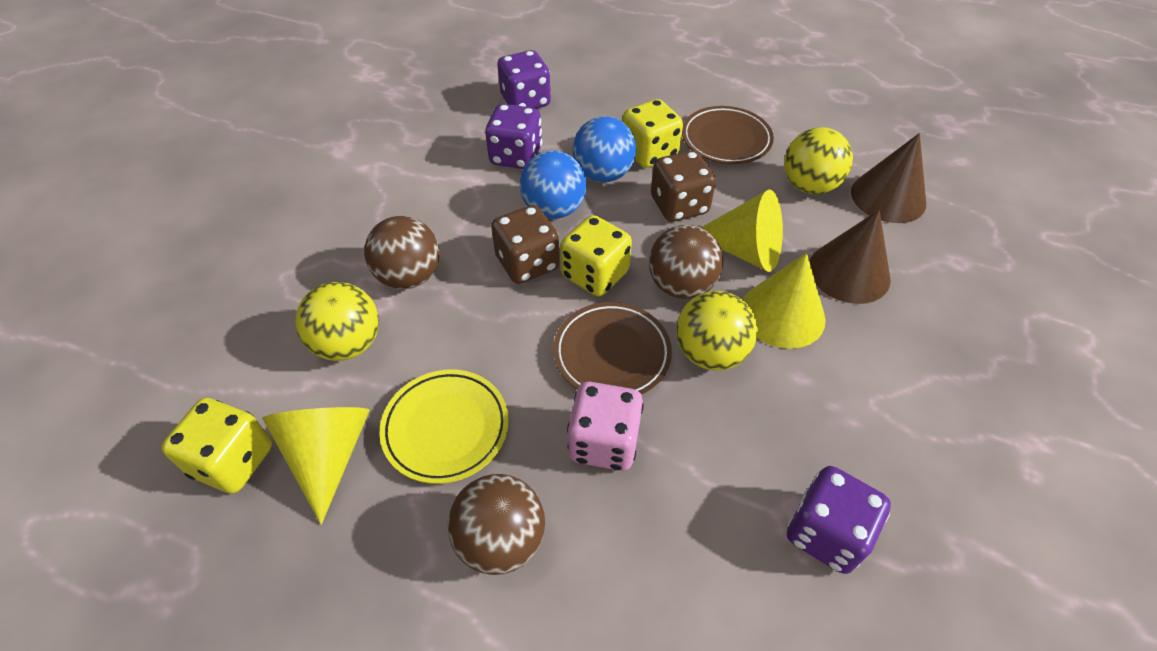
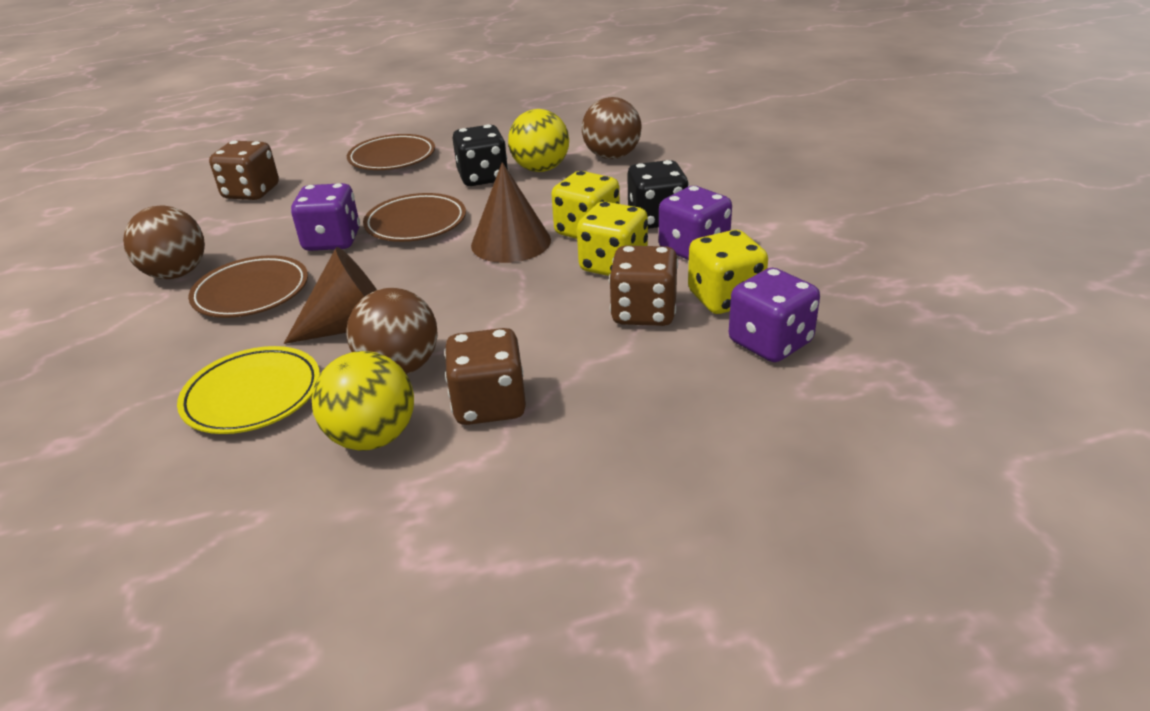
black dice: none = 0 -> [452,125,509,186] [627,160,689,229] = 2
blue ball: [520,150,586,219] [573,116,636,182] = 2 -> none = 0
brown dice: [491,205,560,284] [651,150,716,222] = 2 -> [209,141,279,200] [444,328,526,425] [609,245,678,326] = 3
brown plate: [553,302,672,394] [682,106,774,164] = 2 -> [188,255,308,318] [347,134,435,170] [363,193,466,242] = 3
pink dice: [567,382,644,471] = 1 -> none = 0
yellow ball: [295,282,379,361] [676,291,758,371] [784,127,853,194] = 3 -> [312,351,414,451] [508,109,569,172] = 2
yellow cone: [262,407,370,525] [701,190,783,272] [743,253,826,349] = 3 -> none = 0

